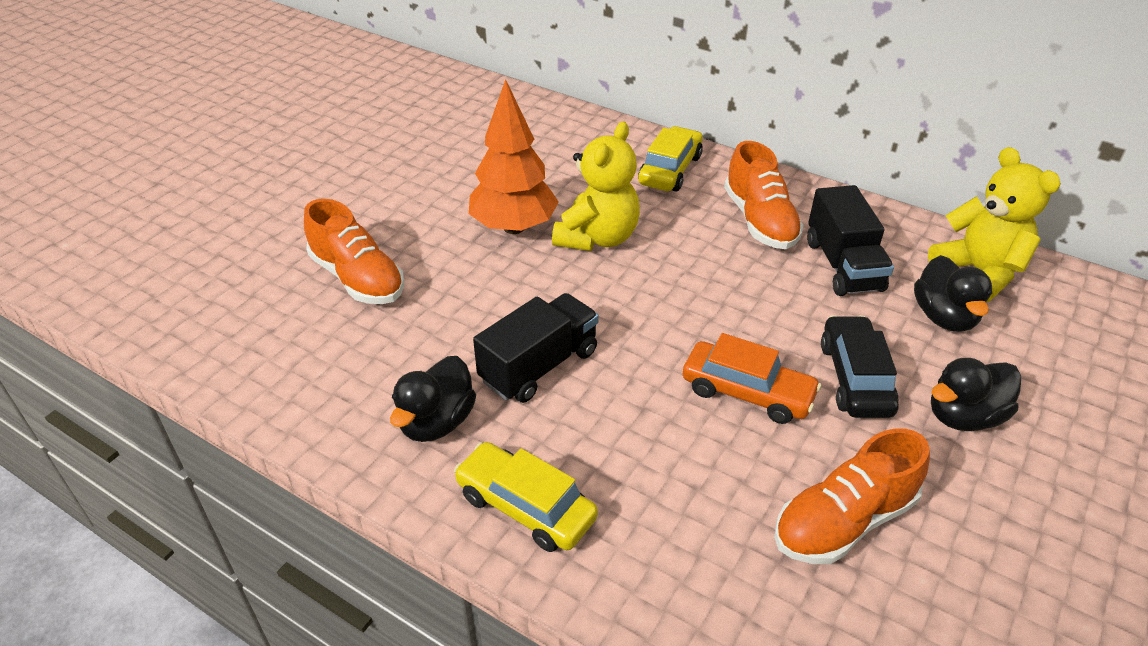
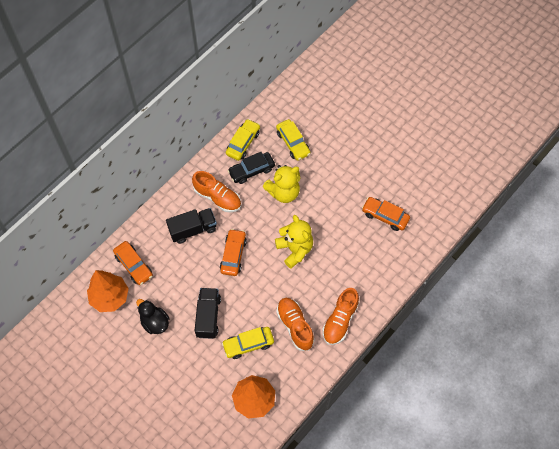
black duck: [390,356,476,442] [914,255,992,332] [931,358,1021,431] = 3 -> [136,299,169,334] = 1
orange car: [683,333,821,424] = 1 -> [113,241,153,285] [220,229,247,276] [362,197,410,231] = 3
orange tree: [469,79,559,234] = 1 -> [87,270,129,312] [232,375,275,419] = 2
yellow car: [454,442,598,552] [638,126,703,192] = 2 -> [222,327,274,359] [226,119,260,161] [276,119,311,161] = 3

